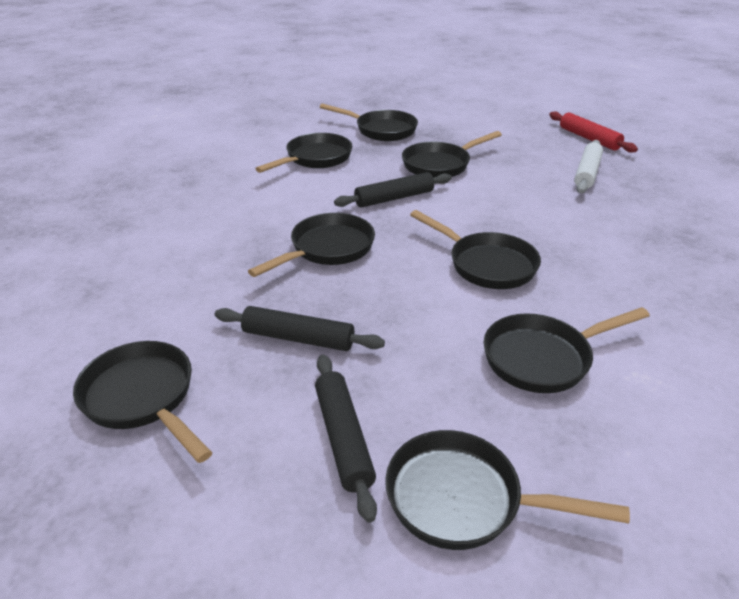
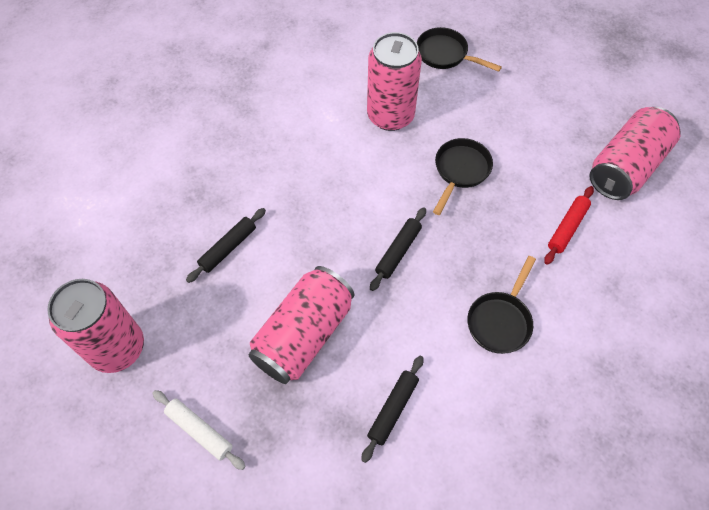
black pan: [73,341,213,463] [248,213,375,277] [255,133,352,173] [320,104,418,141] [385,430,630,550] [402,131,502,178] [410,210,541,289] [484,307,650,393] = 8 -> [417,27,502,72] [433,138,493,215] [467,256,536,354] = 3
pink can: none = 0 -> [47,279,144,373] [248,266,354,384] [367,32,422,131] [589,107,681,200] = 4

